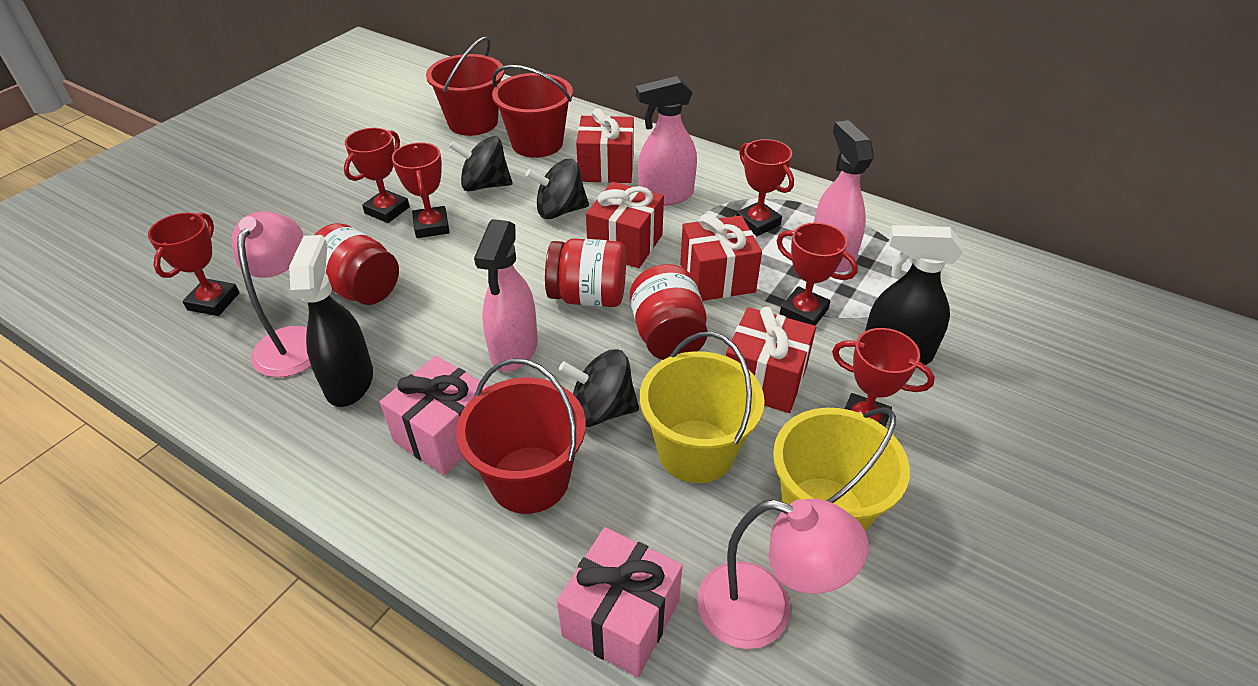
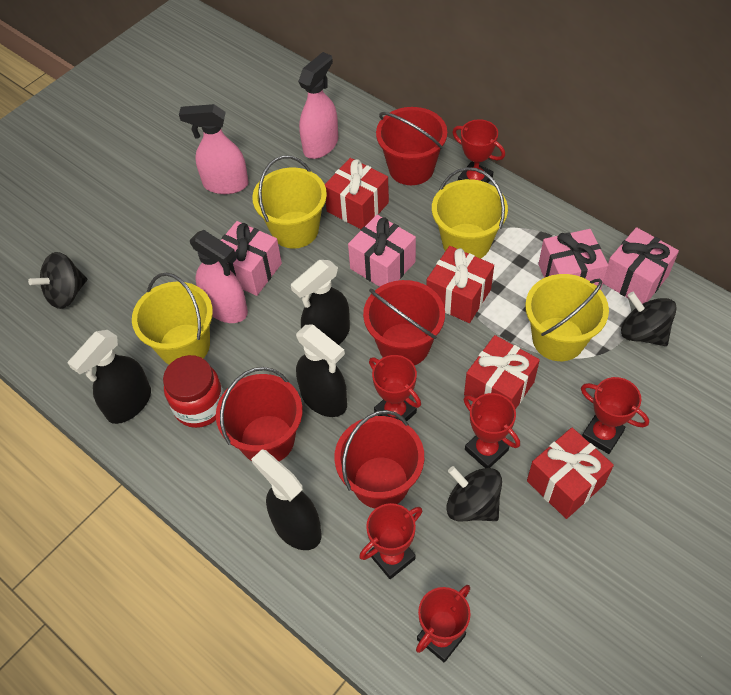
black spray bottle: [289,235,373,407] [865,225,963,365] = 2 -> [68,330,151,424] [251,449,322,550] [291,260,350,345] [296,325,347,417] = 4
pink gift: [380,356,489,476] [557,527,683,678] = 2 -> [221,221,282,296] [348,215,416,287] [538,229,608,290] [603,227,679,304] = 4
pink lamp: [231,211,311,377] [697,499,868,649] = 2 -> none = 0
red bucket: [426,36,504,136] [456,358,586,514] [492,65,573,158] = 3 -> [216,367,303,461] [334,410,424,509] [363,280,445,365] [376,107,447,185] = 4
red jar: [314,223,399,305] [545,238,626,307] [630,264,708,360] = 3 -> [163,355,224,428] = 1
yellow bucket: [640,332,765,483] [773,407,910,531] = 2 -> [132,273,213,365] [252,156,327,249] [432,167,508,259] [525,274,609,361] = 4

